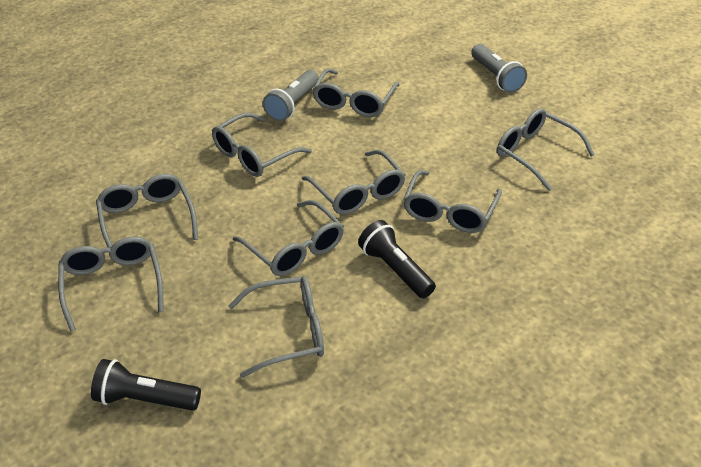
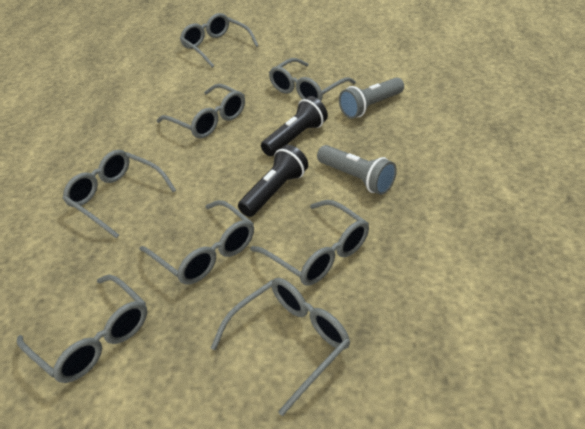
grey glasses: [58,237,164,331] [96,174,198,248] [212,113,312,177] [228,276,324,378] [233,200,344,276] [302,150,405,215] [312,68,399,117] [403,170,502,233] [497,108,595,191] = 9 -> [17,275,147,383] [62,150,176,238] [140,200,254,285] [157,84,245,138] [180,13,259,68] [211,278,350,416] [250,200,369,286] [269,58,356,101] = 8

